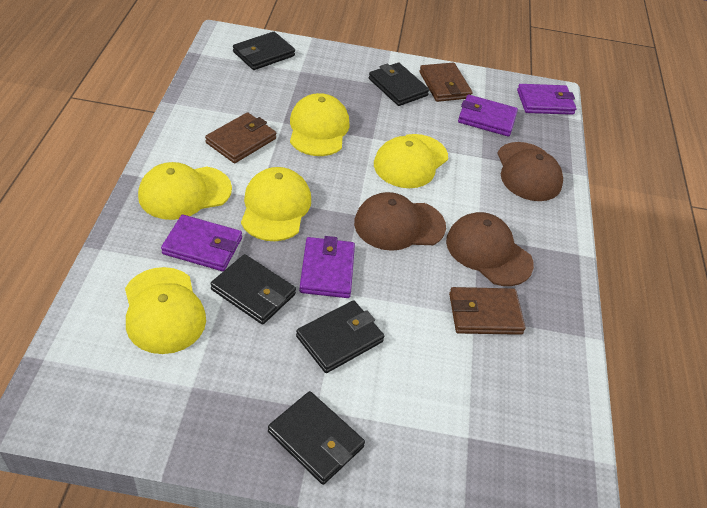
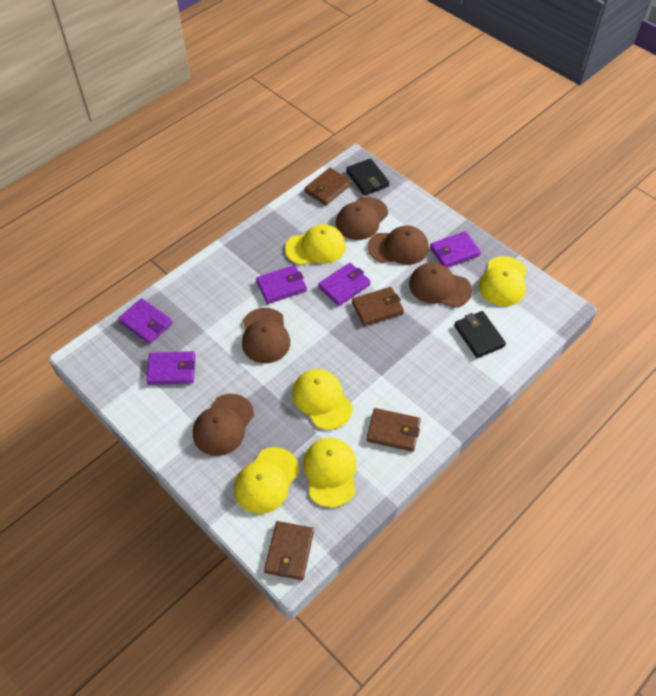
black wallet: [210,254,296,325] [233,32,295,70] [268,391,365,485] [296,300,384,373] [369,63,429,106] = 5 -> [346,158,390,195] [454,311,506,358] = 2
brown cap: [354,192,446,251] [446,212,534,286] [497,142,563,201] = 3 -> [193,394,254,456] [242,308,290,363] [336,197,388,240] [368,225,429,265] [409,263,472,308] = 5
brown wallet: [205,112,276,163] [419,63,473,102] [449,287,526,335] = 3 -> [264,521,314,580] [305,168,351,205] [352,287,404,326] [366,408,421,452] = 4
purple wallet: [161,215,242,271] [299,236,355,298] [458,95,518,137] [517,84,577,115] = 4 -> [118,298,173,344] [146,351,195,385] [256,265,307,304] [318,263,371,306] [430,231,481,268] = 5

